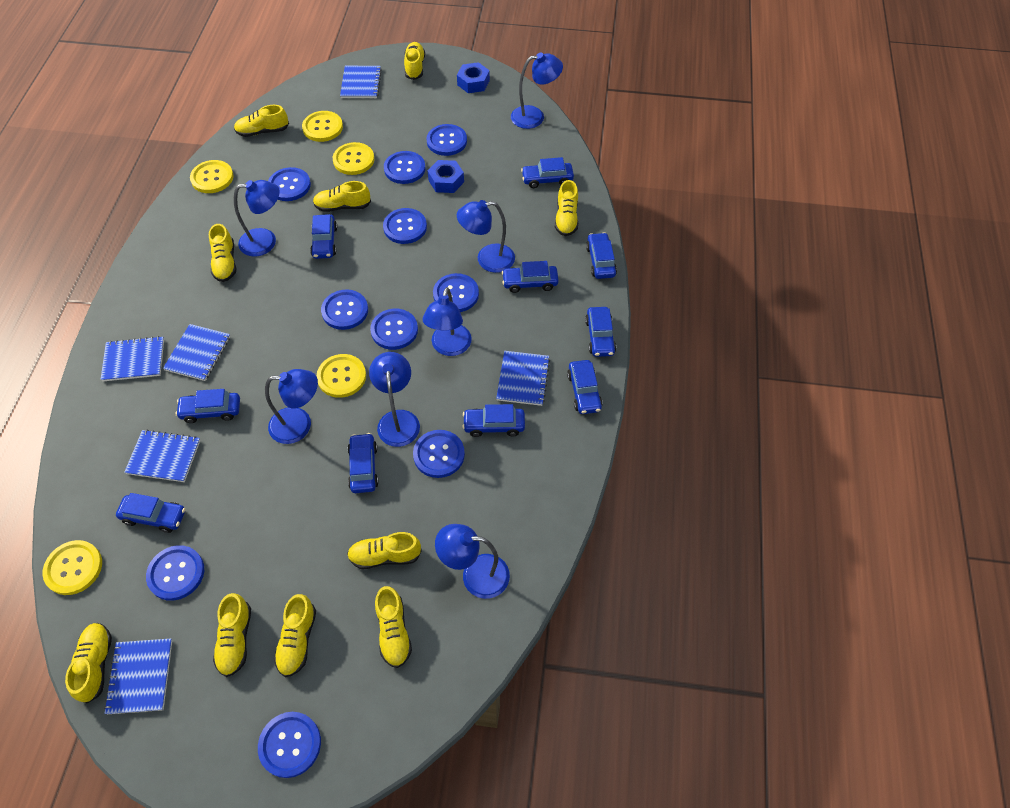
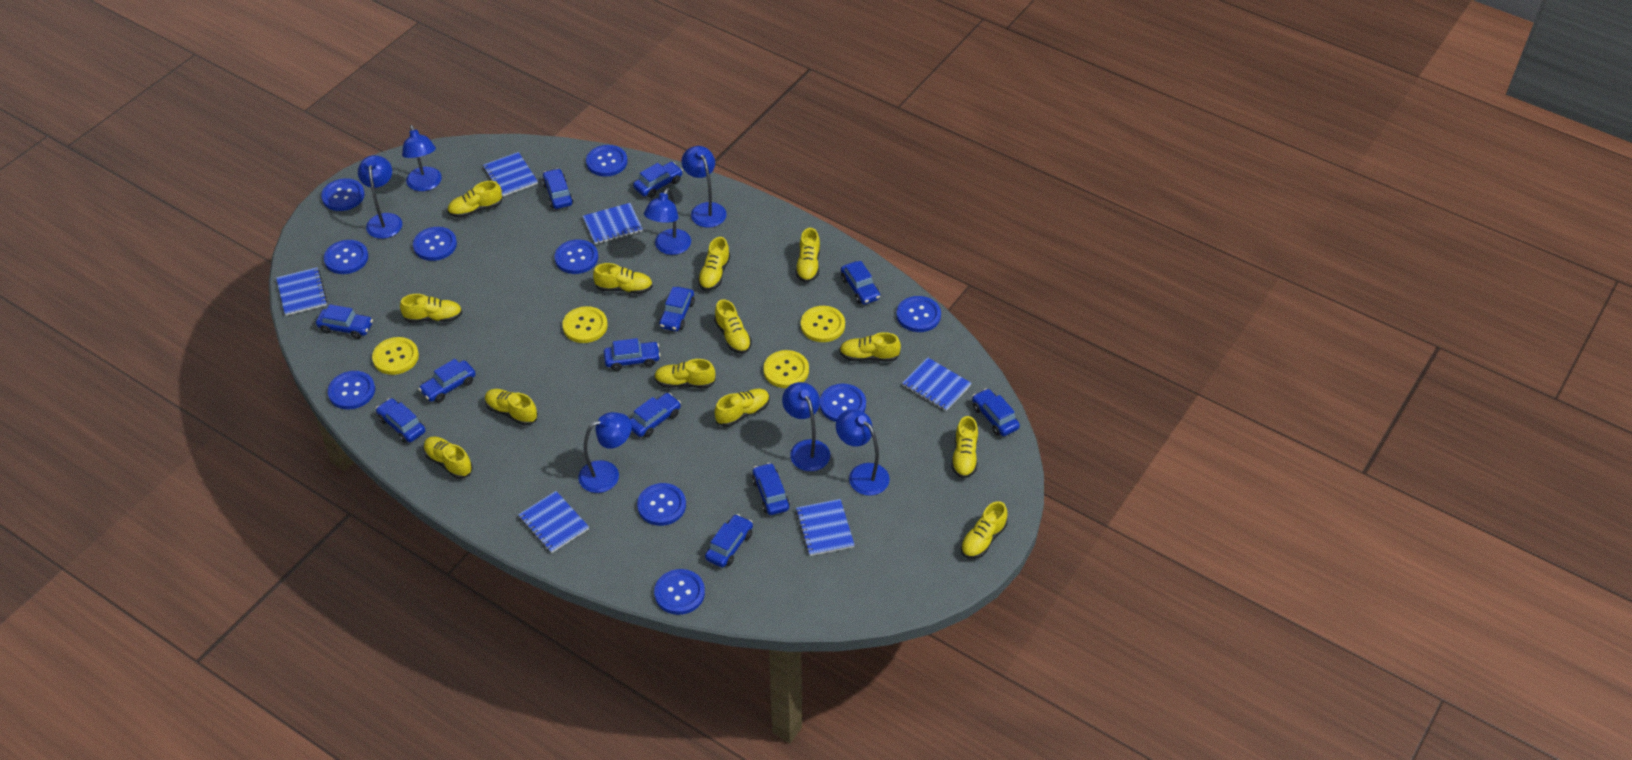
blue car: [116,493,185,533] [176,389,240,423] [310,214,337,259] [347,433,379,493] [462,404,525,437] [502,261,559,293] [521,157,574,188] [567,360,603,414] [585,307,616,357] [586,232,617,279] = 10 -> [316,304,373,339] [376,398,425,443] [419,359,476,403] [542,168,574,209] [604,338,661,371] [630,393,681,437] [633,162,683,198] [659,287,695,331] [705,514,753,568] [752,463,790,515] [841,261,880,305] [972,388,1020,436] = 12
blue nut: [428,160,464,193] [457,62,490,93] = 2 -> none = 0
yellow button: [43,540,102,595] [190,160,234,193] [302,111,343,142] [317,354,366,398] [333,142,374,175] = 5 -> [372,337,419,375] [562,306,608,343] [763,350,809,388] [801,306,845,342] = 4
yellow shoe: [65,623,112,704] [209,224,236,282] [213,593,251,677] [234,105,289,137] [274,594,316,677] [313,181,371,212] [347,532,422,569] [375,586,412,668] [404,42,425,80] [555,180,578,236] = 10 -> [400,294,462,323] [423,437,473,479] [447,181,502,218] [485,389,538,425] [593,263,653,294] [654,359,716,388] [698,237,730,291] [714,299,752,354] [715,389,770,427] [795,228,820,283] [839,332,901,362] [951,416,978,478] [961,501,1007,559] = 13

